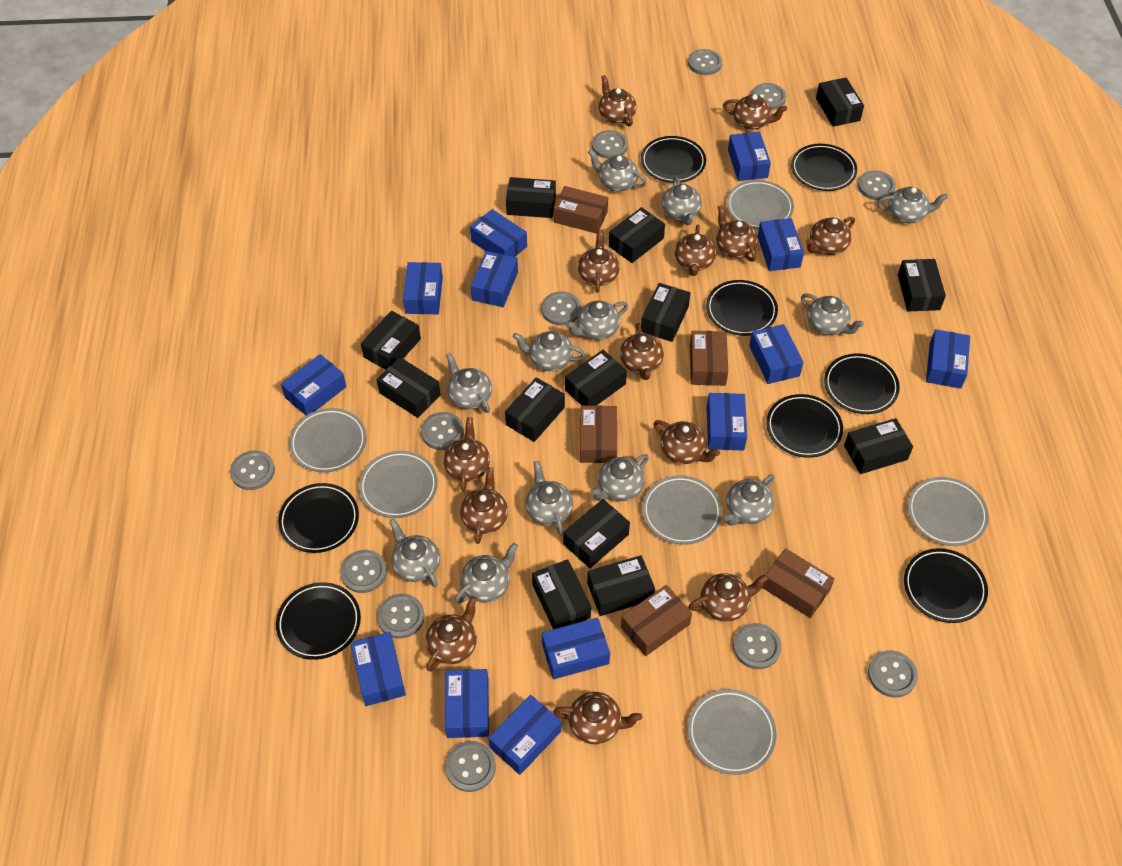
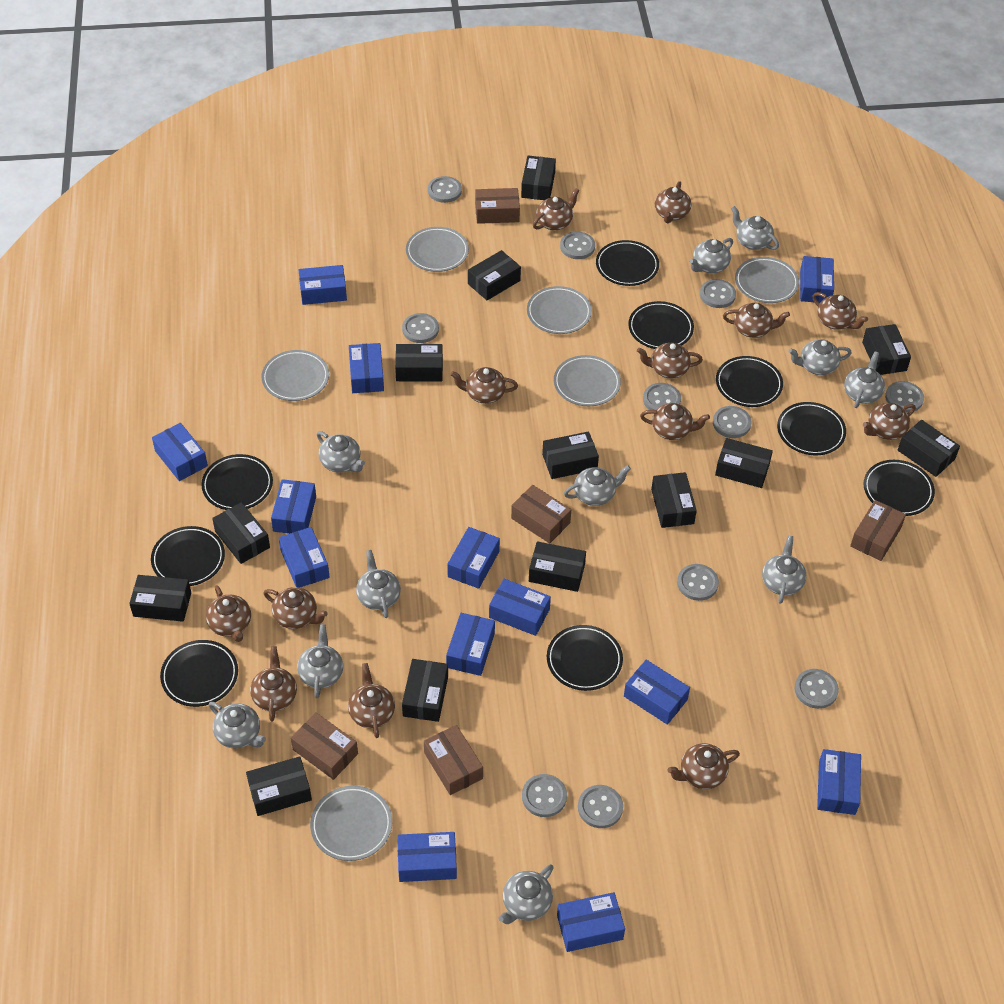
black plate: [276,582,361,660] [278,483,359,553] [641,136,706,183] [706,280,778,336] [766,394,843,458] [791,144,857,191] [824,353,900,414] [904,548,988,623] = 8 -> [151,526,225,586] [160,640,238,707] [201,454,273,510] [547,625,623,691] [596,240,659,286] [628,301,694,349] [716,356,783,407] [777,402,846,455] [864,460,935,516] = 9
grey button: [230,451,275,490] [340,550,387,593] [377,594,425,639] [421,412,464,450] [445,741,496,792] [541,292,581,325] [592,130,628,159] [688,49,722,75] [733,623,781,669] [751,83,786,110] [858,170,896,200] [868,650,918,698] = 12 -> [402,313,439,343] [428,176,462,203] [522,774,567,817] [560,232,595,259] [578,785,623,828] [643,383,681,410] [677,564,719,601] [700,279,736,308] [713,406,752,438] [795,669,839,709] [885,381,924,413] = 11
grey teapot: [389,519,440,587] [446,353,492,413] [455,543,518,604] [513,331,585,371] [525,461,573,535] [565,301,628,340] [588,149,647,192] [590,454,649,501] [662,177,702,225] [725,474,774,526] [801,293,864,335] [877,187,948,223] = 12 -> [209,702,266,749] [297,624,343,698] [317,431,365,472] [356,550,401,618] [498,864,554,924] [564,465,631,506] [689,238,733,273] [731,206,779,250] [762,535,806,604] [788,340,851,375] [844,352,885,408] = 11

